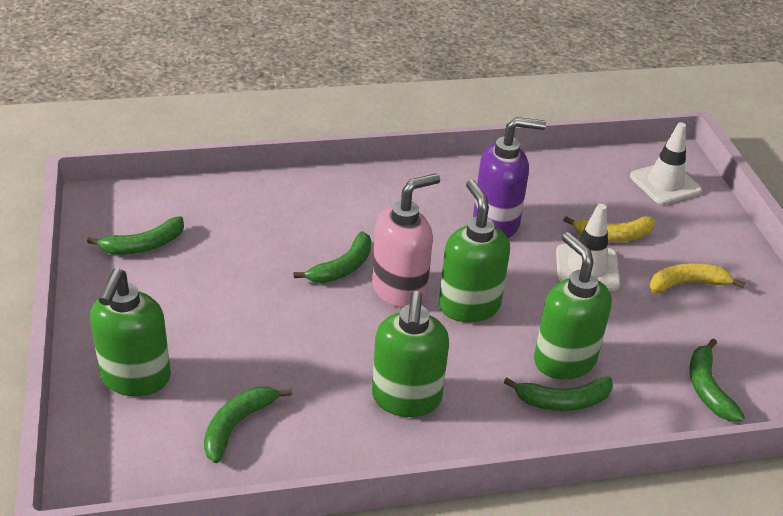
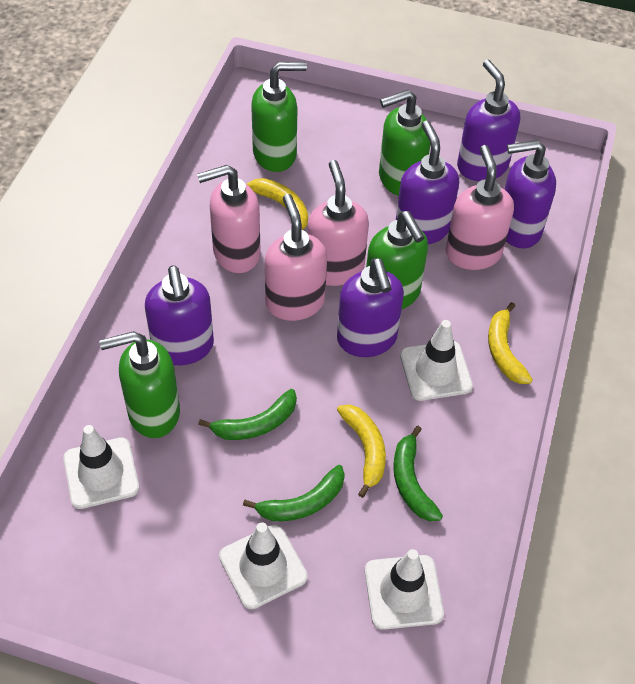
green banana: [87,216,184,255] [204,387,292,463] [294,231,371,283] [504,376,613,411] [689,339,745,421] = 5 -> [198,389,297,440] [243,465,345,521] [393,426,443,521] = 3
pink soap dispenser: [372,173,440,308] = 1 -> [197,165,260,273] [265,194,327,321] [307,160,369,286] [446,145,514,270] = 4
purple soap dispenser: [473,117,546,238] = 1 -> [145,266,214,365] [337,258,404,357] [396,120,459,244] [457,60,520,181] [504,140,556,248] = 5
white traffic cone: [556,204,620,291] [630,122,702,205] = 2 -> [63,425,139,509] [219,522,308,609] [365,549,444,630] [400,320,473,401] = 4
yellow banana: [563,216,655,242] [649,263,745,293] = 2 -> [247,178,308,230] [337,404,386,498] [488,302,533,384] = 3

